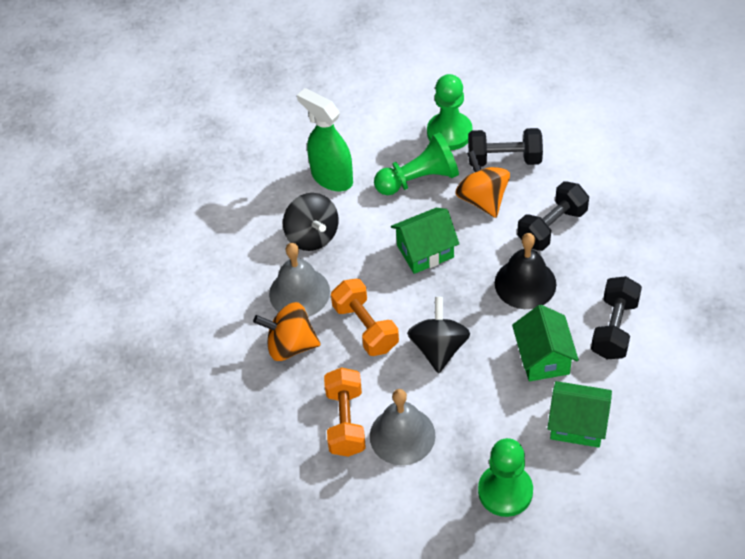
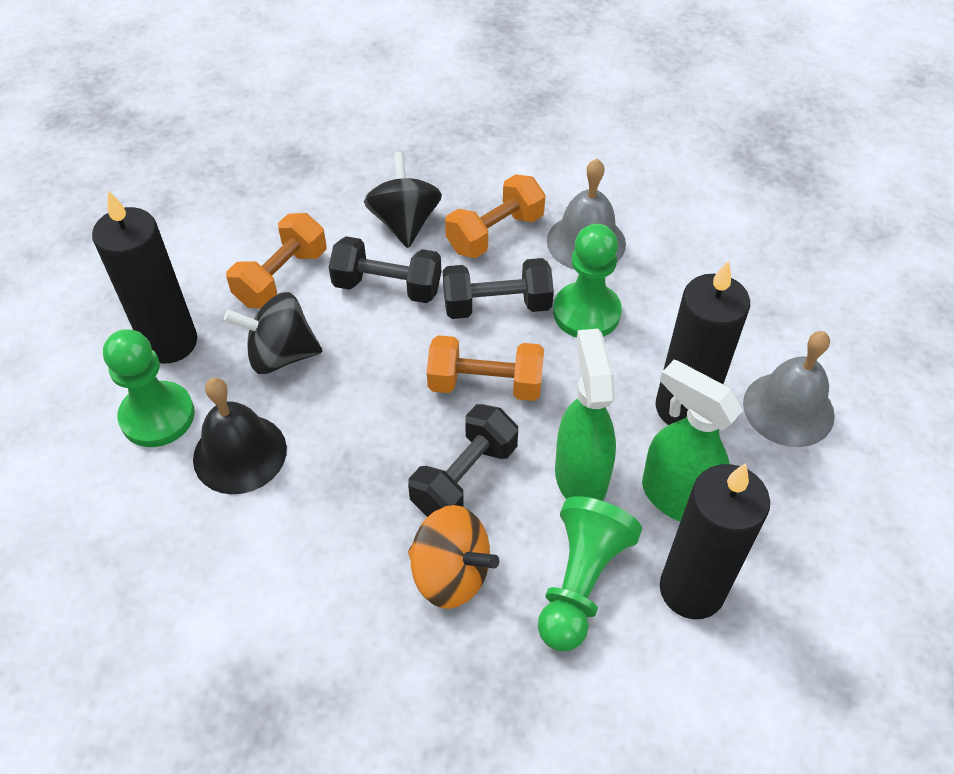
black candle: none = 0 -> [92,191,197,363] [656,260,750,425] [660,463,770,619] = 3
green house: [391,208,459,274] [512,305,579,381] [547,381,612,447] = 3 -> none = 0
green spray bottle: [297,88,353,191] = 1 -> [555,329,616,501] [642,359,743,522] = 2
orange dumbbell: [324,367,366,457] [331,279,399,356] = 2 -> [226,213,326,309] [427,335,544,401] [445,174,546,258] = 3
orange spinning top: [253,302,320,361] [455,150,510,218] = 2 -> [408,505,499,609] = 1

